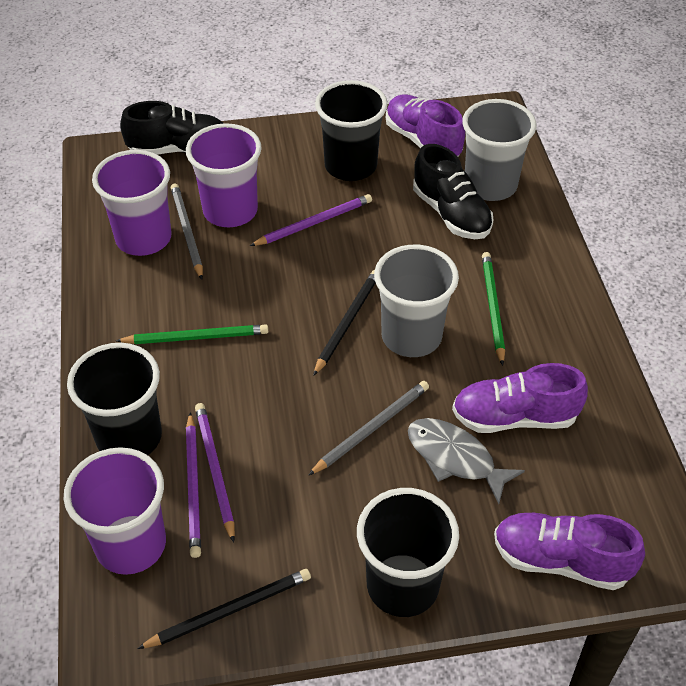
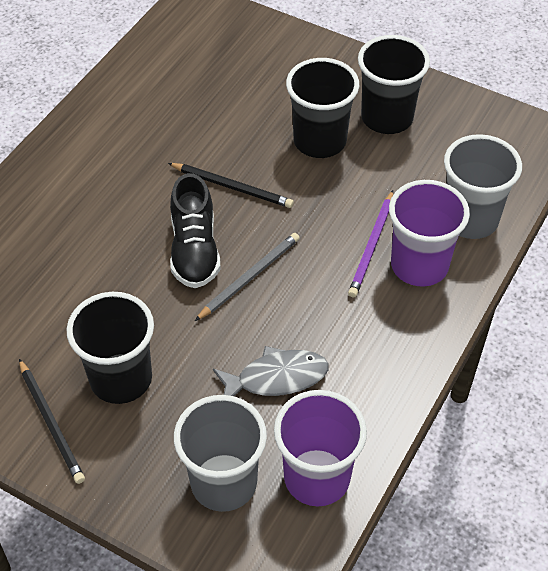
black shoe: [120,101,224,155] [413,144,493,239] = 2 -> [170,173,221,288] = 1
green pencil: [116,324,268,344] [482,252,505,366] = 2 -> none = 0
grey pencil: [171,184,203,280] [309,381,429,475] = 2 -> [195,233,300,321] = 1
purple cup: [64,447,166,575] [92,150,171,256] [186,123,262,227] = 3 -> [274,390,367,506] [389,180,470,286] = 2
purple pencil: [186,412,201,558] [195,403,235,543] [250,194,372,246] = 3 -> [348,190,393,298] = 1
purple shoe: [386,95,465,157] [452,363,588,433] [494,513,645,590] = 3 -> none = 0

